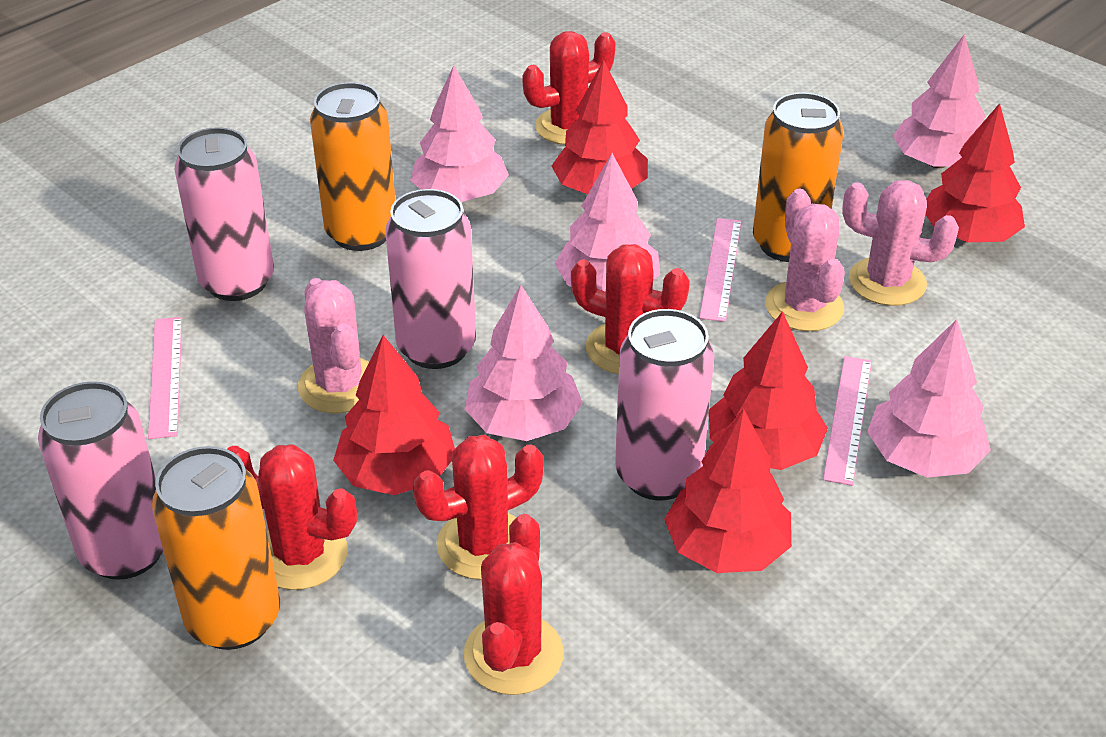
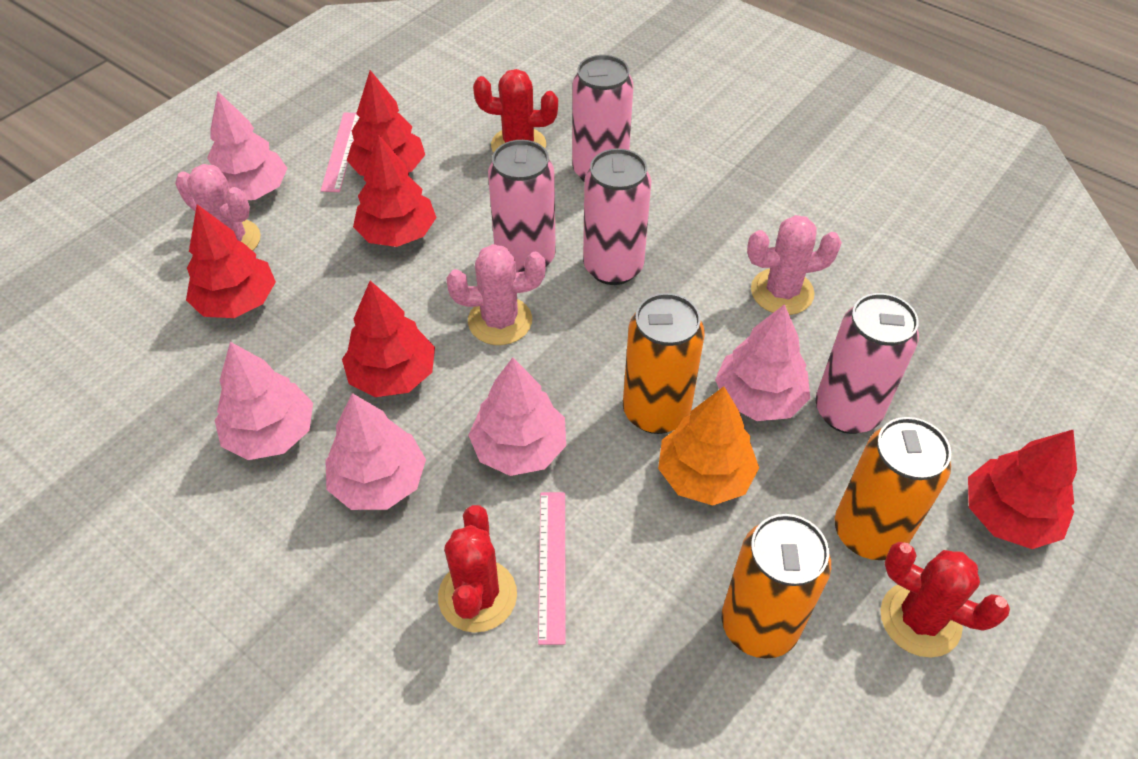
orange tree: none = 0 -> [658,386,759,506] = 1
pink ruler: [148,317,182,439] [699,218,742,322] [823,356,872,486] = 3 -> [321,112,360,192] [538,492,566,645] = 2
red cactus: [227,445,357,590] [413,435,544,580] [464,514,564,695] [522,31,616,145] [571,244,690,374] = 5 -> [438,505,517,633] [473,69,558,152] [880,542,1010,657] = 3

